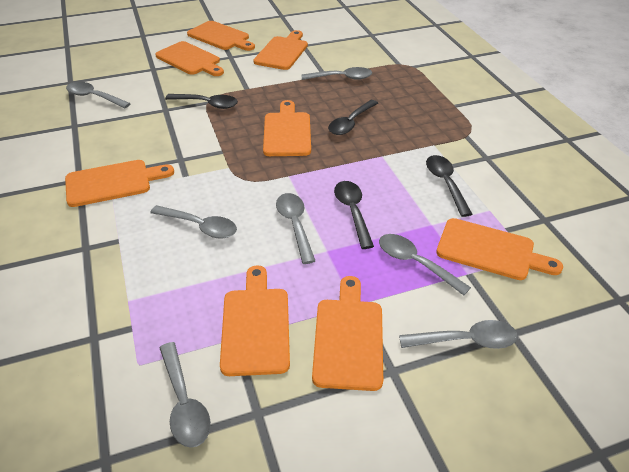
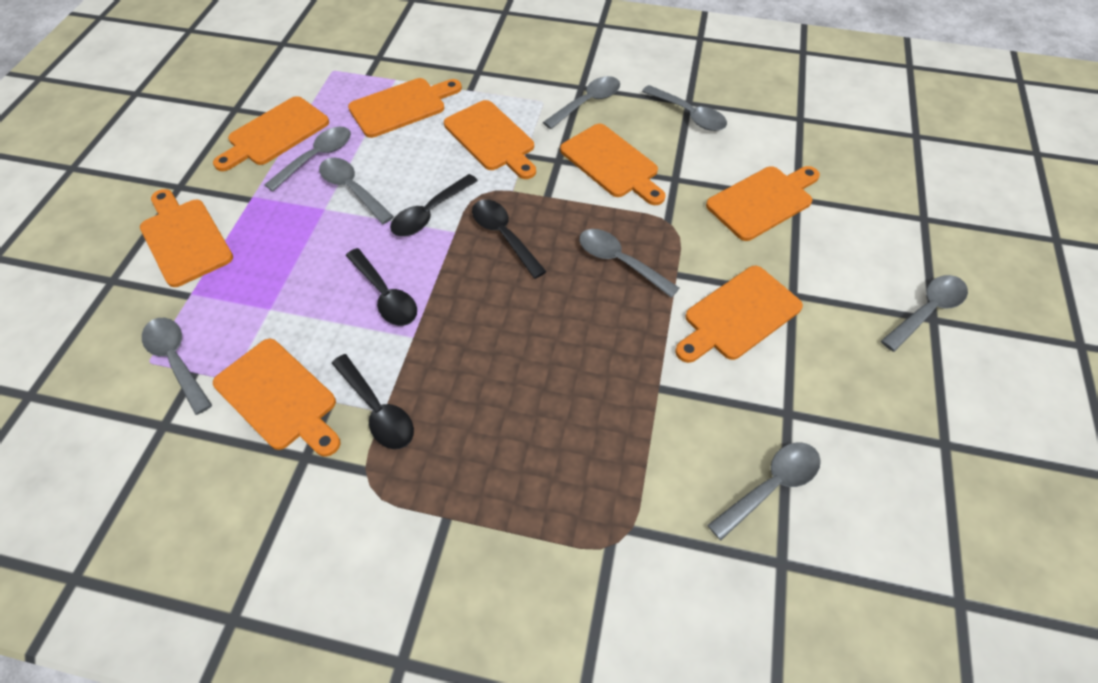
grey spoon: [66,82,131,108] [150,205,237,239] [159,342,211,448] [276,193,315,264] [301,67,372,80] [379,234,471,296] [399,320,518,349] = 7 -> [142,318,212,415] [264,127,351,191] [319,158,394,224] [543,76,620,129] [579,229,679,298] [642,85,727,131] [707,443,821,540] [881,275,968,352] = 8

